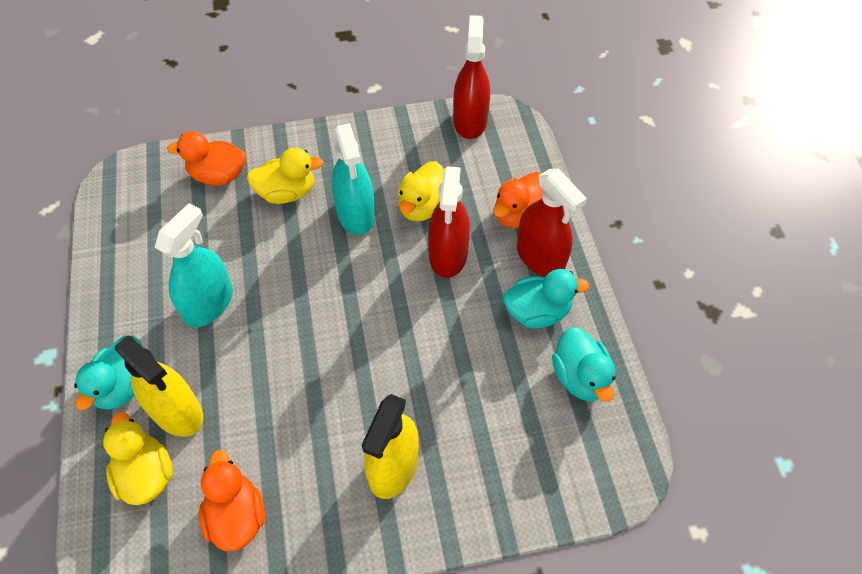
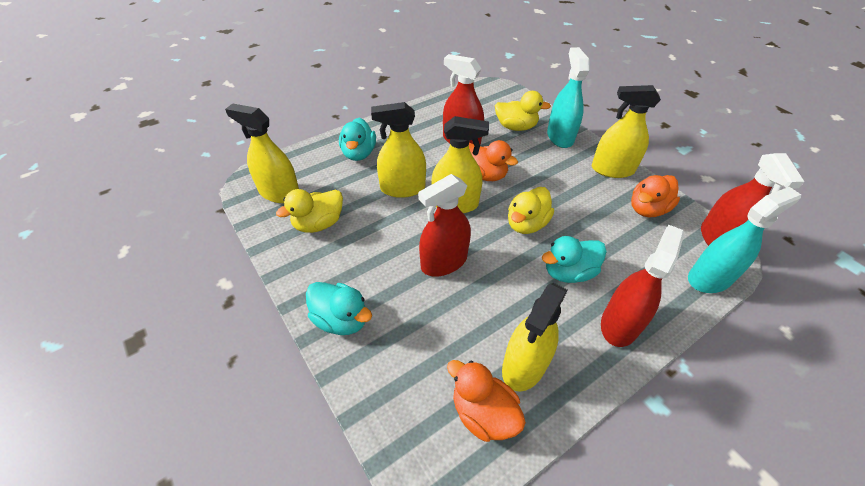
red spray bottle: [428,166,470,278] [453,15,490,139] [517,169,587,277] = 3 -> [418,174,471,277] [443,54,484,144] [601,225,684,347] [701,153,805,246] = 4
yellow spray bottle: [115,335,204,437] [362,394,419,499] = 2 -> [225,103,299,203] [371,102,426,198] [431,116,489,213] [502,283,568,391] [592,85,661,178] = 5

